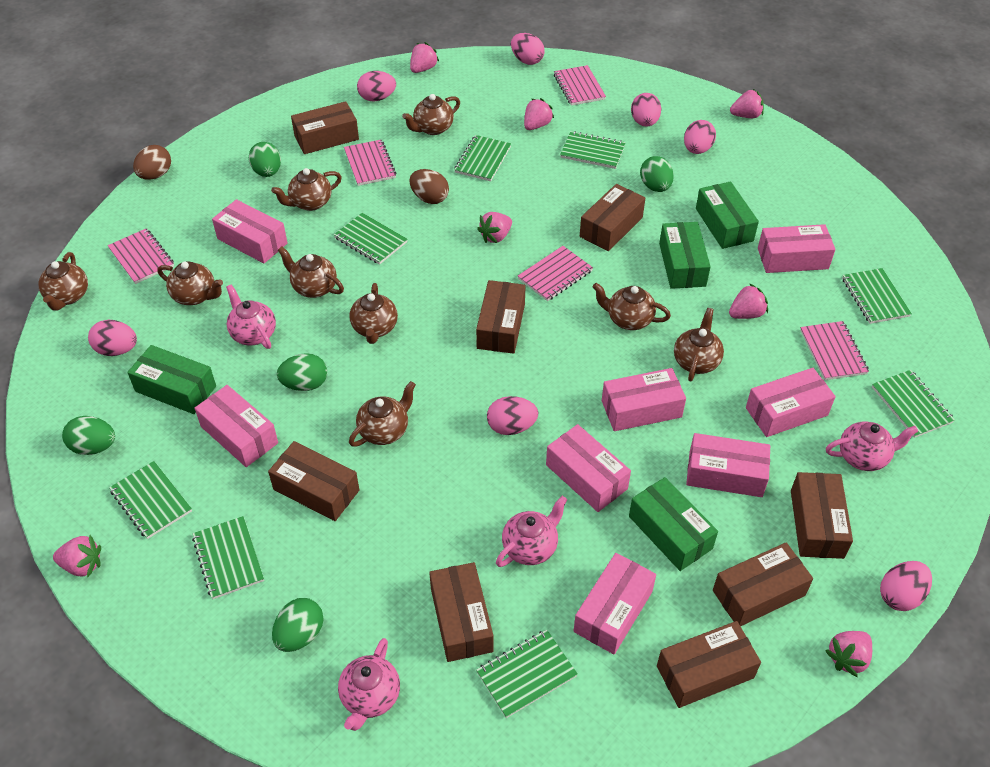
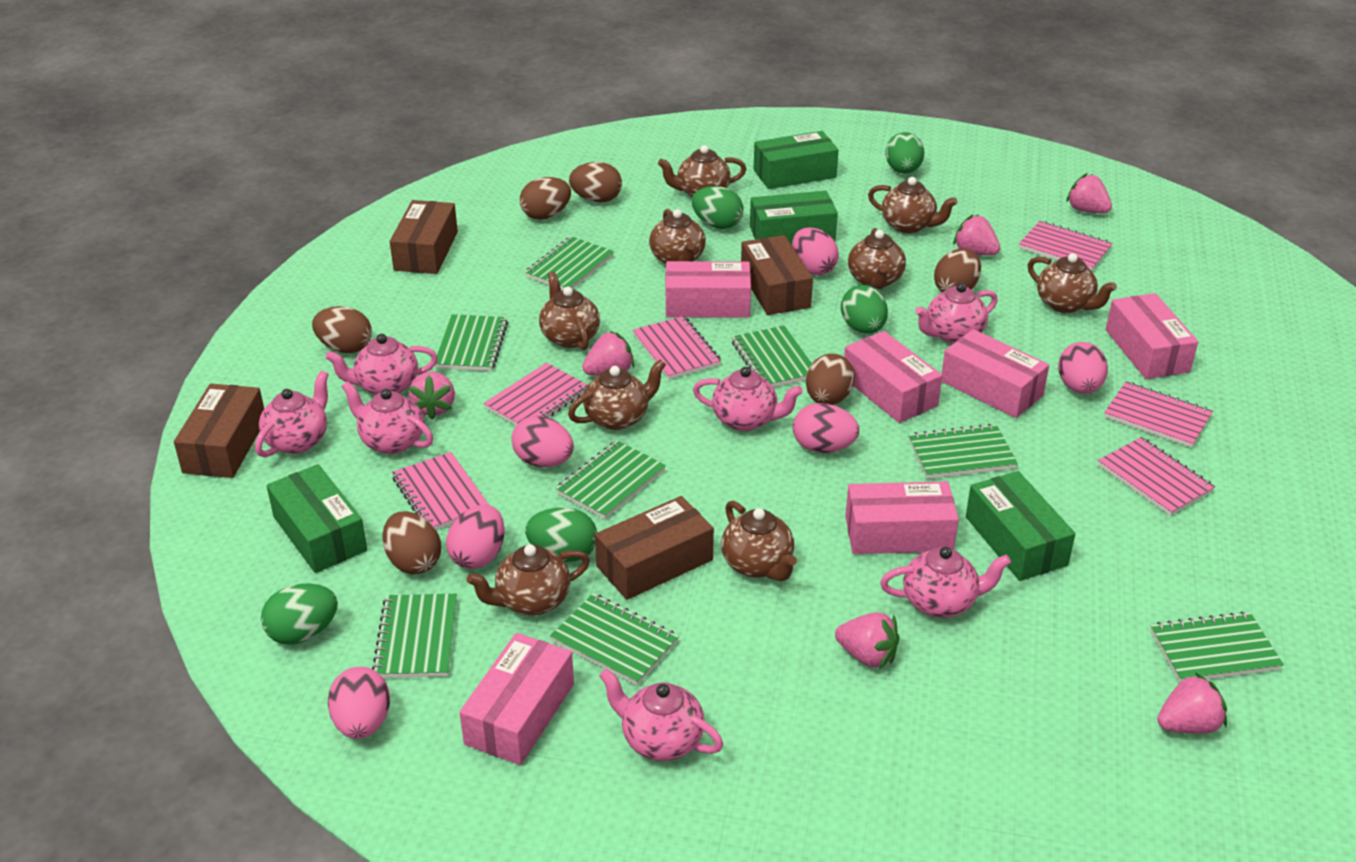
brown box: [268,441,359,521] [291,101,359,154] [429,562,494,662] [476,280,525,354] [580,184,645,251] [657,621,761,708] [713,542,813,626] [791,472,853,559] = 8 -> [174,384,264,478] [390,200,458,274] [595,496,714,600] [741,235,813,315] = 4
brown egg: [133,145,171,180] [409,169,449,204] = 2 -> [312,306,372,353] [382,511,441,574] [520,177,571,220] [569,162,622,203] [806,354,855,405] [934,248,981,292] = 6
pink box: [194,385,278,467] [212,199,287,263] [546,424,631,512] [574,553,656,654] [602,368,686,431] [686,433,770,497] [746,368,836,437] [758,224,835,273] = 8 -> [459,633,574,765] [666,261,751,318] [844,331,942,423] [845,481,959,554] [942,329,1049,418] [1106,293,1198,379] = 6
pink egg: [88,320,137,356] [357,71,396,102] [487,396,538,435] [511,33,545,65] [631,93,661,127] [684,120,716,154] [880,561,932,611] = 7 -> [328,667,390,739] [446,505,505,569] [511,416,574,467] [792,227,839,275] [793,403,859,453] [1058,342,1108,394] = 6
pink notebook: [108,228,174,284] [344,140,396,186] [518,246,593,301] [554,65,606,106] [800,321,869,380] = 5 -> [392,452,489,530] [484,363,588,426] [633,316,721,380] [1019,221,1112,271] [1098,437,1215,516] [1104,381,1213,448] = 6
pink strawberry: [53,535,101,577] [410,42,439,73] [477,212,512,243] [524,98,554,130] [729,283,768,319] [730,89,764,118] [825,631,872,677] = 7 -> [409,372,455,420] [582,331,634,376] [835,612,899,669] [953,215,1000,255] [1066,173,1112,213] [1157,672,1227,734] = 6
pink teapot: [226,284,276,349] [338,638,400,731] [496,496,567,567] [826,421,918,471] = 4 -> [255,371,329,457] [326,334,438,395] [341,381,433,454] [599,669,723,761] [693,367,803,431] [880,547,1011,618] [915,283,998,344] = 7

